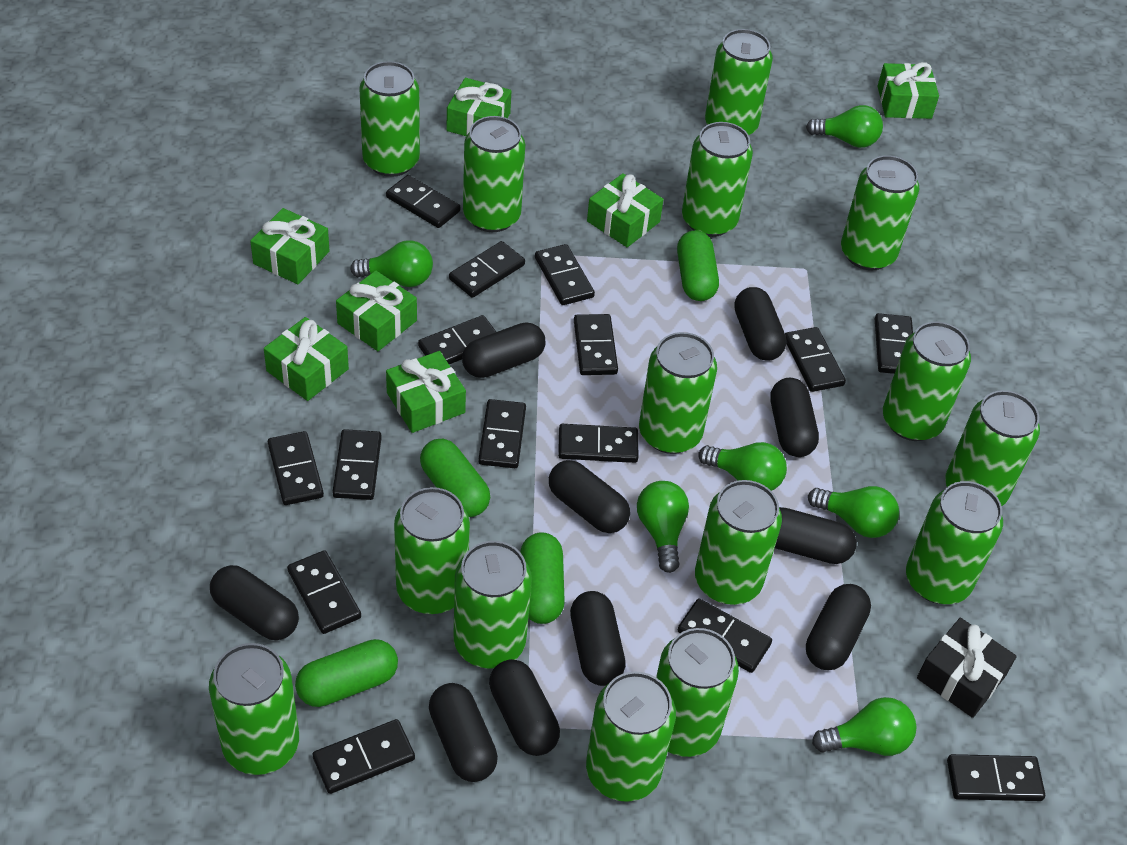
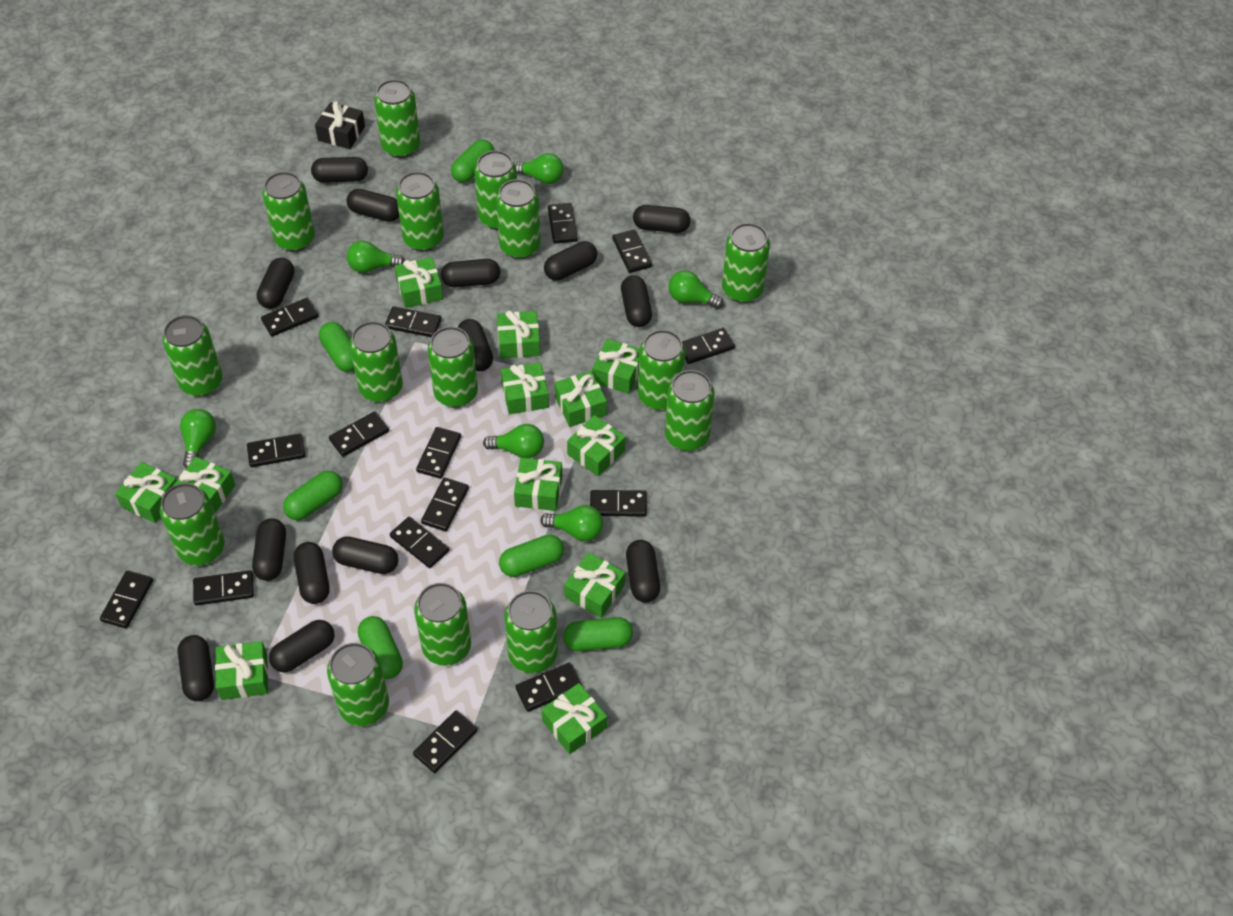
black capsule: [210,565,299,640] [429,683,498,782] [462,323,546,378] [489,659,560,756] [549,460,630,533] [570,591,625,686] [734,287,787,361] [770,378,819,457] [775,507,857,564] [806,584,871,670] = 10 -> [177,635,214,701] [252,518,286,581] [257,258,294,309] [269,620,335,673] [294,542,330,604] [311,157,368,183] [332,536,399,574] [347,189,399,222] [441,259,500,287] [458,319,493,371] [544,241,597,281] [621,275,652,327] [626,540,660,602] [633,205,690,233] = 14
green capsule: [295,639,398,707] [420,439,490,517] [520,532,565,624] [677,230,719,301] = 4 -> [283,471,343,520] [319,322,354,372] [358,616,403,679] [451,140,494,183] [499,535,564,577] [563,617,633,651] = 6
green gift: [250,208,330,284] [264,317,349,401] [336,270,417,351] [386,351,466,433] [447,78,511,136] [587,173,664,247] [878,62,939,119] = 7 -> [115,462,177,523] [173,457,235,513] [215,641,268,700] [394,257,443,308] [497,310,540,359] [501,362,549,415] [514,458,562,511] [542,683,607,754] [554,371,607,427] [564,552,625,618] [567,415,626,476] [592,339,640,394] = 12

